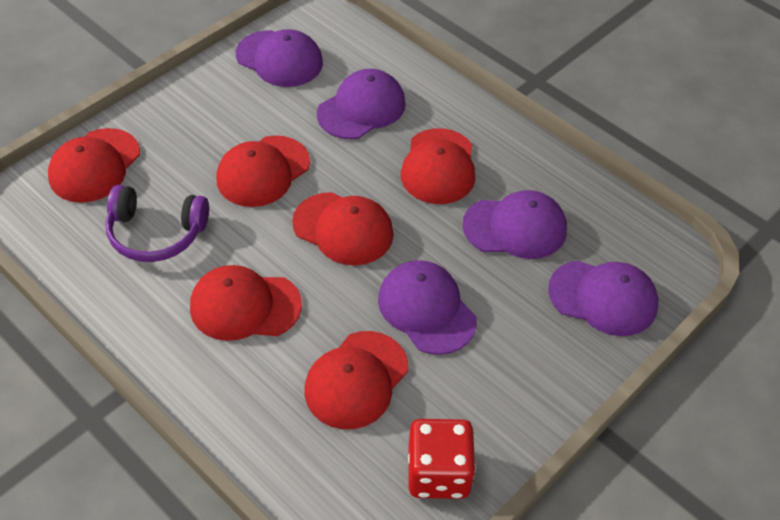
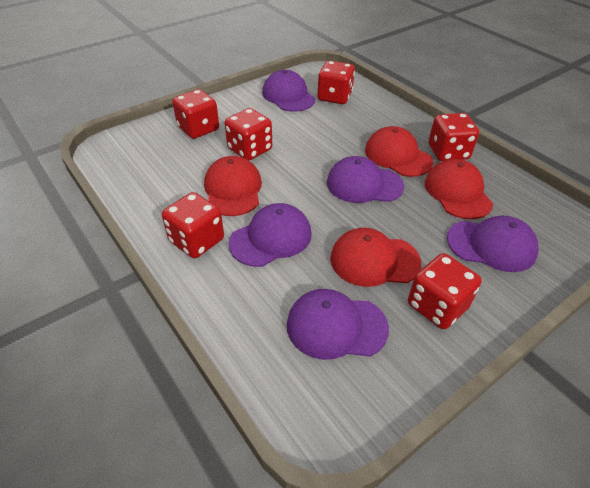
purple headphones: [105,185,209,262] = 1 -> none = 0
red cap: [48,128,140,203] [190,265,302,341] [216,135,310,207] [292,192,394,266] [304,331,408,429] [401,128,475,204] = 6 -> [204,156,262,216] [330,228,421,287] [365,126,433,177] [425,159,493,219] = 4
red dice: [408,419,476,499] = 1 -> [162,192,224,258] [172,89,219,139] [225,108,272,161] [318,61,355,104] [408,253,482,329] [429,113,479,161] = 6

